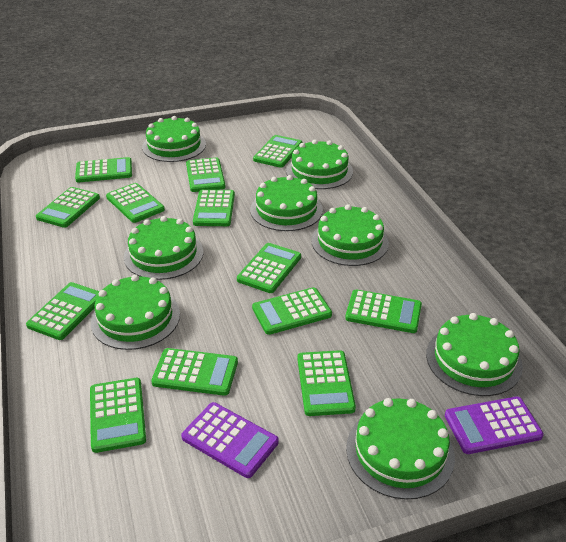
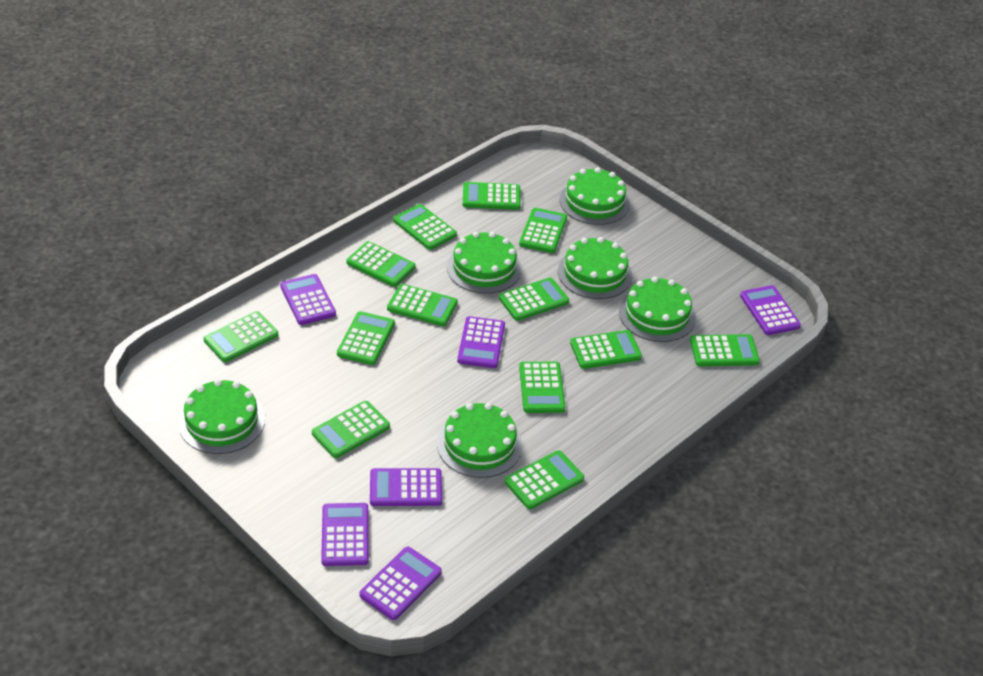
green cake: [91,275,180,350] [124,216,203,280] [142,116,206,162] [250,175,323,231] [286,140,353,189] [311,204,389,266] [346,398,455,500] [426,313,523,396] = 8 -> [179,379,265,454] [437,403,522,478] [447,232,522,294] [558,237,632,299] [559,167,630,225] [619,277,696,342] = 6
purple calculator: [181,402,279,478] [445,396,544,454] = 2 -> [280,274,336,325] [321,503,369,566] [359,546,442,620] [370,468,442,506] [457,316,505,368] [740,285,801,335] = 6

